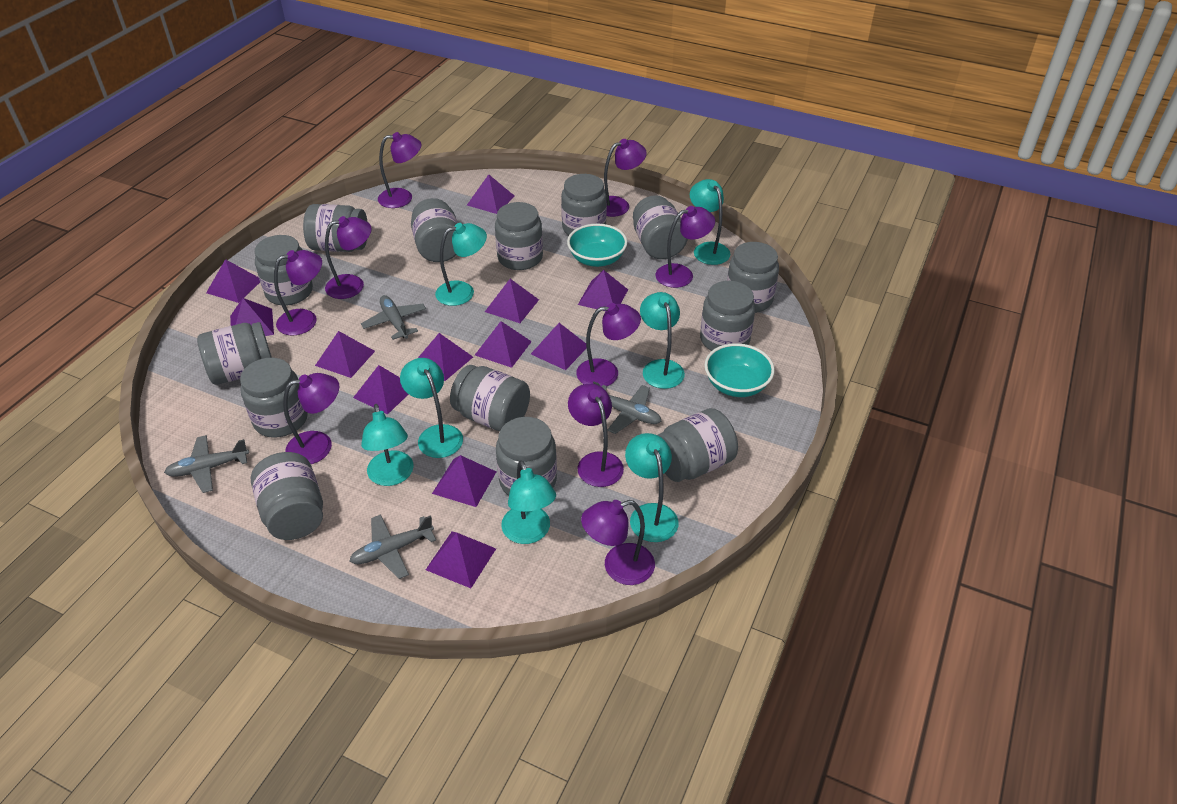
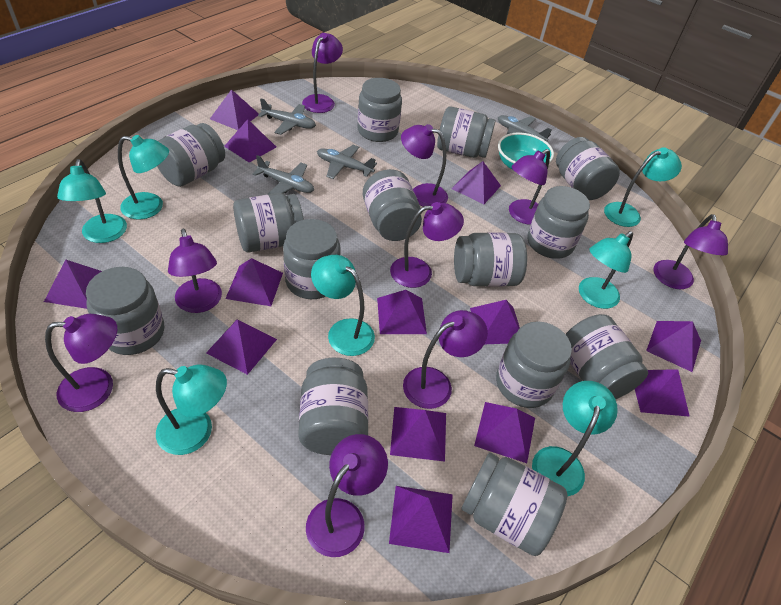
purple pyramid: [206,259,260,303] [230,298,274,336] [315,331,375,378] [353,365,408,414] [418,333,473,381] [426,531,496,588] [432,455,496,507] [467,174,514,214] [475,321,532,368] [485,279,539,323] [531,323,587,370] [578,270,628,309] = 12 -> [44,260,102,309] [206,320,277,375] [210,89,259,130] [224,119,276,163] [225,258,283,306] [377,290,427,334] [389,486,453,553] [390,407,446,462] [451,161,501,204] [470,300,520,344] [474,402,535,463] [635,369,690,417] [646,321,701,372] = 13
turquoise bowl: [567,224,627,267] [704,343,775,397] = 2 -> [498,133,554,170] = 1

